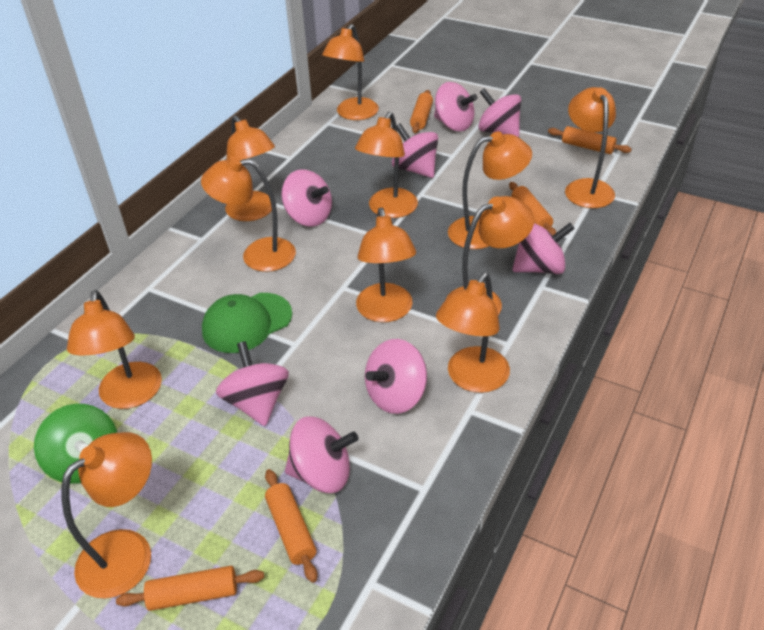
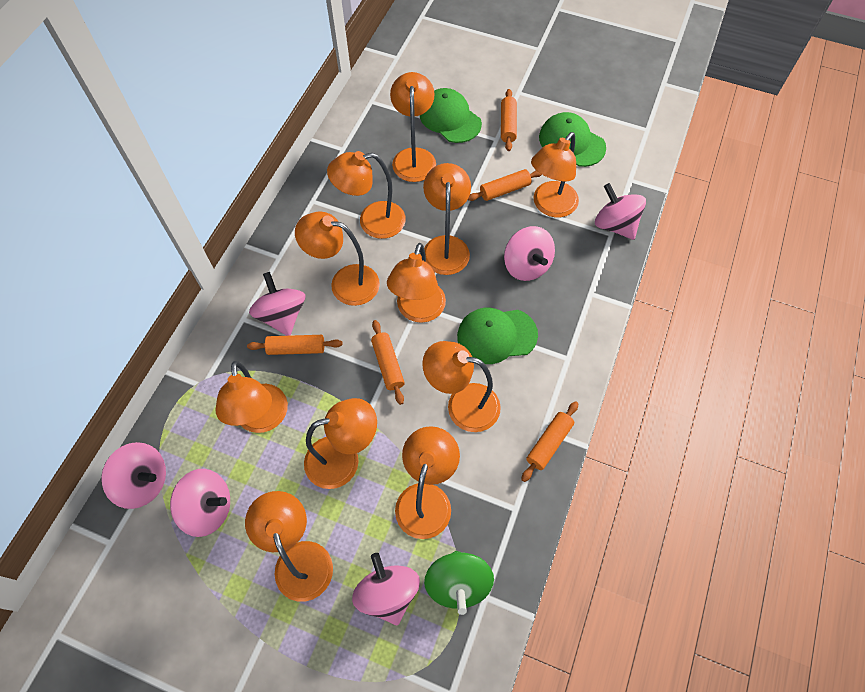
green cap: [202,293,292,353] = 1 -> [420,88,482,143] [457,308,538,364] [539,112,606,167] = 3
pink spinning top: [216,341,289,426] [281,169,332,227] [285,417,358,493] [365,339,427,414] [392,123,438,178] [434,82,478,131] [478,88,521,137] [512,223,575,274] = 8 -> [101,442,166,509] [170,469,230,537] [249,272,305,336] [352,553,420,626] [504,226,555,281] [595,183,646,240] = 6

